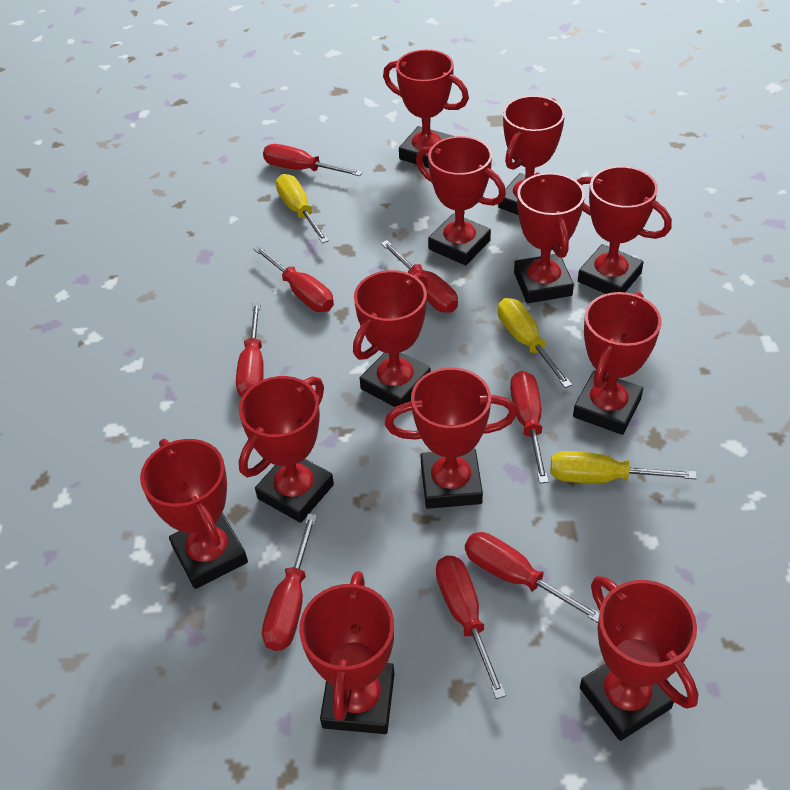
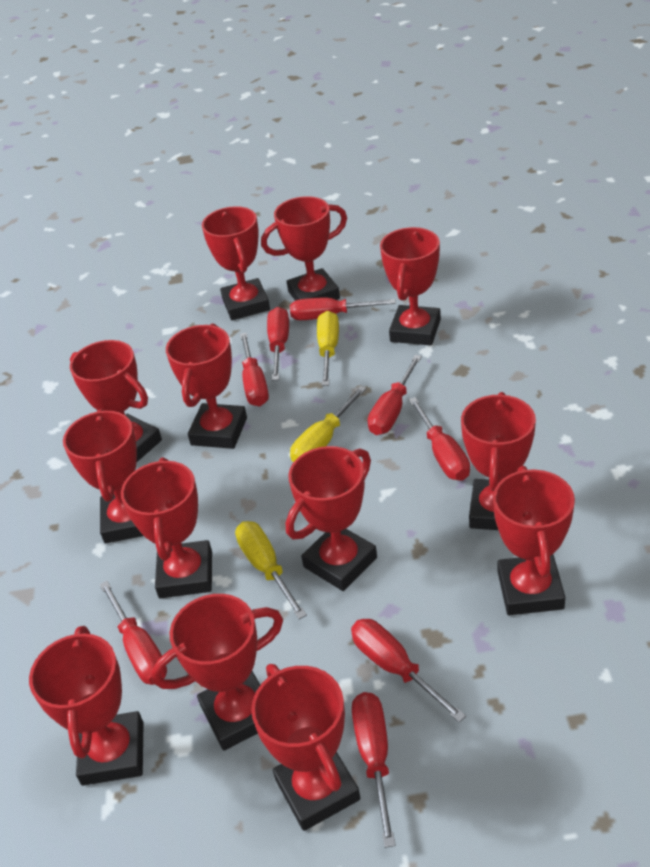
red trophy: [140,439,248,589] [239,376,334,523] [299,571,394,734] [353,270,431,407] [383,50,469,168] [385,367,517,509] [416,136,506,265] [498,95,565,215] [514,172,585,303] [573,292,662,435] [576,166,672,294] [580,576,699,741] = 12 -> [29,626,144,786] [63,409,144,543] [70,340,162,463] [121,457,212,598] [151,594,283,751] [166,324,247,449] [202,206,270,320] [251,664,360,831] [261,196,347,300] [286,446,377,591] [380,227,441,345] [461,392,536,530] [493,466,575,615] = 13

